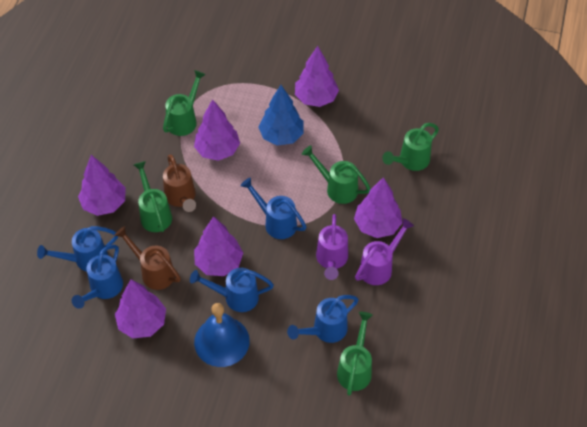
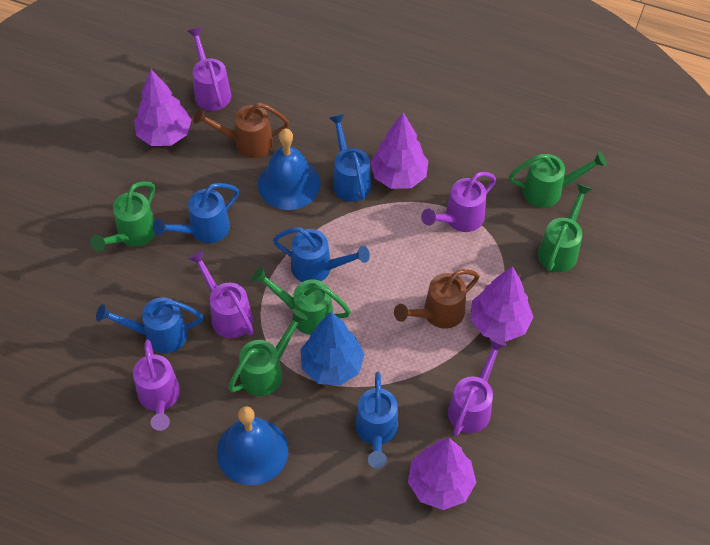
blue bell: [194,303,250,367] = 1 -> [217,406,288,485] [258,129,321,210] = 2
purple tree: [78,155,125,216] [115,279,166,338] [194,99,240,161] [194,216,243,276] [295,46,339,107] [354,177,402,238] = 6 -> [134,70,192,146] [370,113,428,189] [408,438,476,510] [470,266,533,342] = 4
purple watering can: [316,214,348,280] [355,218,414,285] = 2 -> [133,339,180,431] [187,27,231,111] [188,250,254,338] [421,172,496,232] [448,338,506,436] = 5

